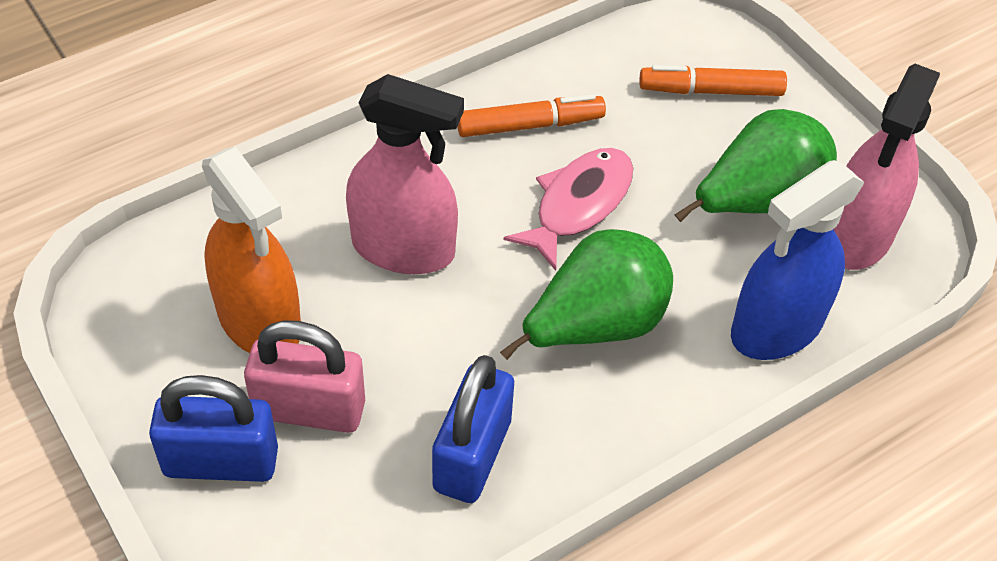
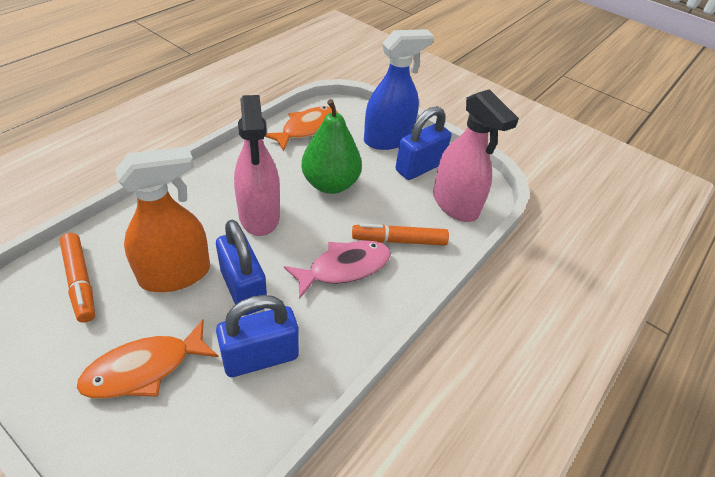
blue padlock: [149,375,278,482] [432,355,514,503] = 2 -> [216,220,267,316] [216,295,299,377] [396,106,451,180] = 3
green pear: [500,229,673,360] [675,109,837,222] = 2 -> [301,99,362,194] = 1
orange fish: none = 0 -> [77,319,218,399] [265,106,338,152] = 2
pink padlock: [244,320,365,433] = 1 -> none = 0

